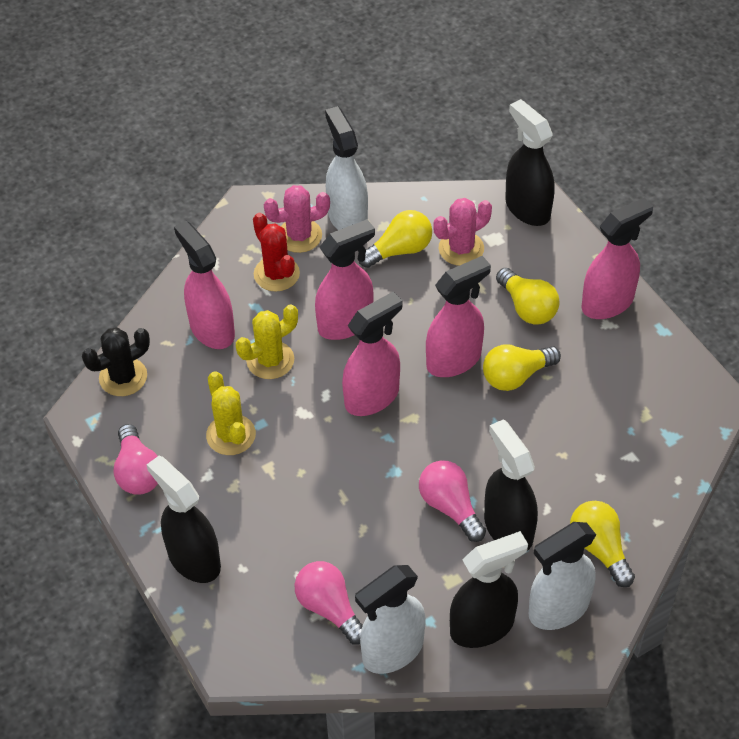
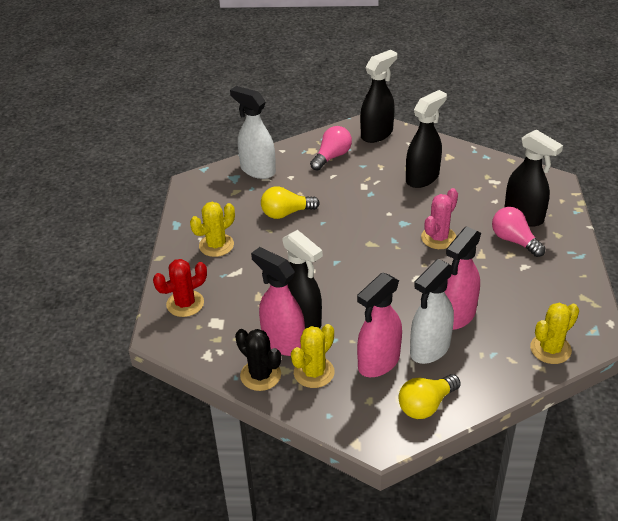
pink cactus: [264,185,330,253] [433,198,492,266] = 2 -> [421,188,458,249] = 1
pink light bulb: [113,424,158,495] [295,561,363,645] [419,460,486,542] = 3 -> [310,126,352,171] [492,207,545,257] = 2
pink spray bottle: [174,221,235,349] [315,219,375,340] [342,292,402,416] [426,256,491,377] [581,198,653,319] = 5 -> [251,247,305,356] [357,273,402,377] [444,226,481,330] = 3
white spray bottle: [325,106,368,230] [355,565,426,674] [529,522,596,630] = 3 -> [230,86,276,179] [410,259,454,364] = 2
yellow cactus: [206,371,256,455] [236,304,298,379] = 2 -> [190,202,235,257] [291,324,335,388] [530,303,579,364] = 3
yellow light bulb: [359,210,432,268] [483,344,561,391] [496,268,559,325] [570,501,635,587] = 4 -> [261,186,320,219] [398,374,461,419] = 2

